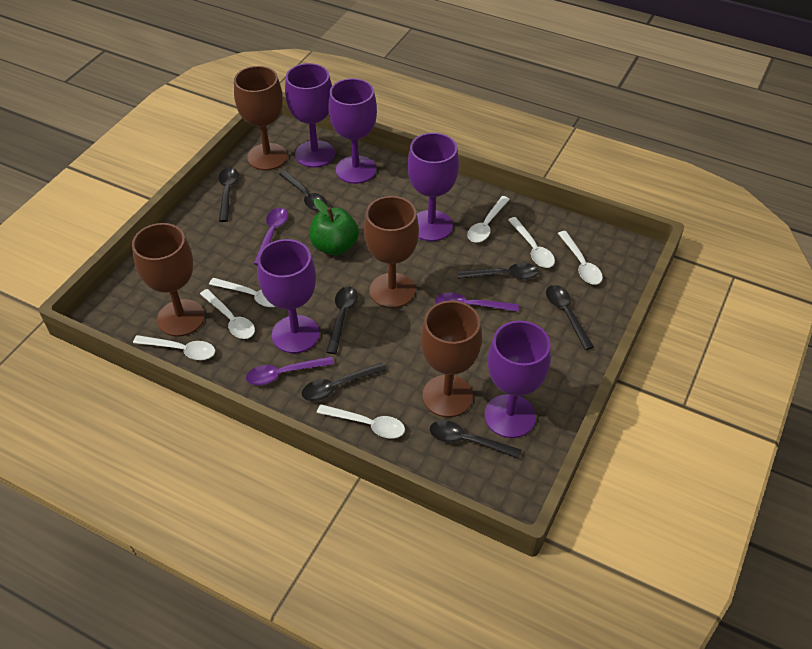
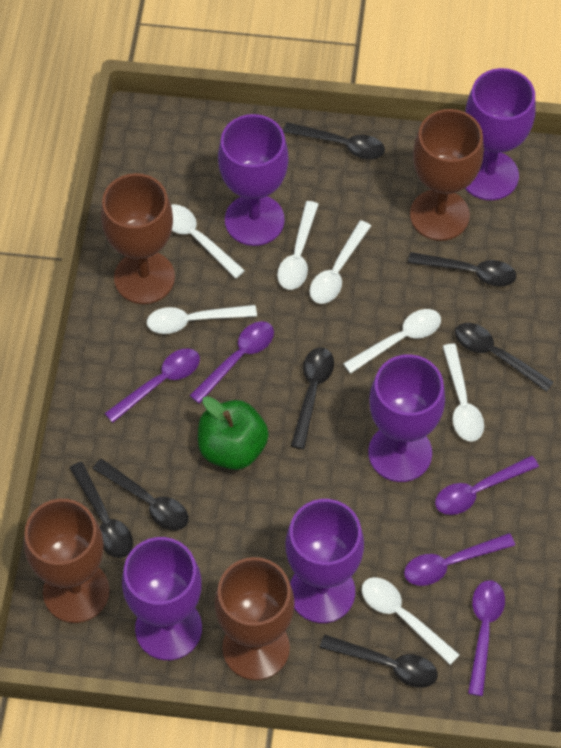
purple spoon: [246,356,334,385] [254,208,288,265] [435,292,519,312] = 3 -> [105,348,200,423] [189,321,274,404] [404,533,515,586] [435,455,539,515] [468,580,505,696] = 5

